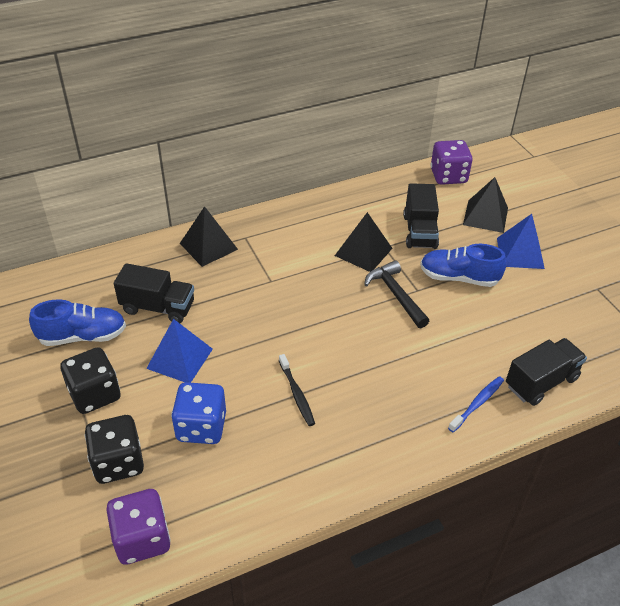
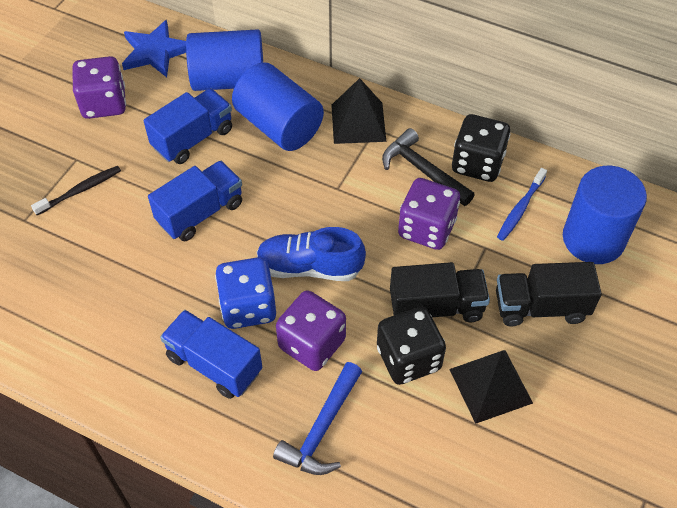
black pyramid: [180,206,238,267] [335,212,392,272] [463,177,508,233] = 3 -> [331,78,386,144] [449,350,533,424] = 2
black truck: [114,263,194,323] [403,183,439,249] [506,338,587,406] = 3 -> [390,262,490,322] [496,262,602,327] = 2
blue cylinder: none = 0 -> [186,29,263,91] [232,62,324,151] [563,166,647,264] = 3
blue hammer: none = 0 -> [273,362,362,475] = 1
blue pyramid: [146,319,213,383] [497,214,545,269] = 2 -> none = 0
blue shoe: [29,299,126,346] [420,244,507,287] = 2 -> [257,227,366,281] = 1
blue star: none = 0 -> [122,20,186,77] = 1
blue truck: none = 0 -> [144,88,232,164] [148,161,242,241] [160,310,262,399] = 3
purple dice: [106,489,171,565] [431,140,473,185] = 2 -> [72,56,126,119] [276,290,346,371] [398,178,460,250] = 3

